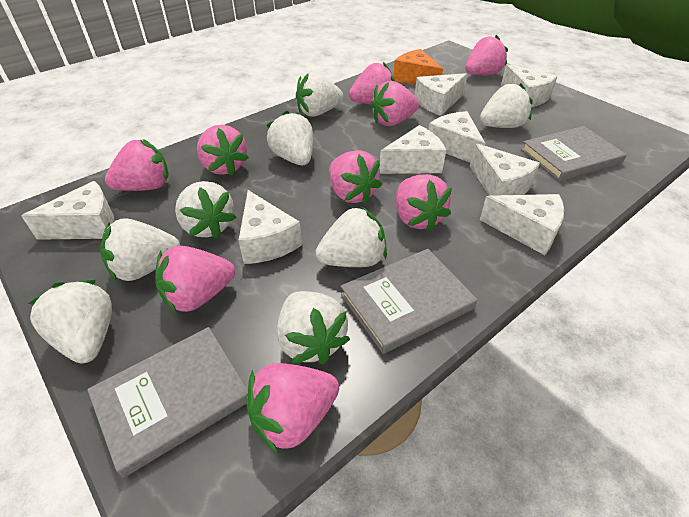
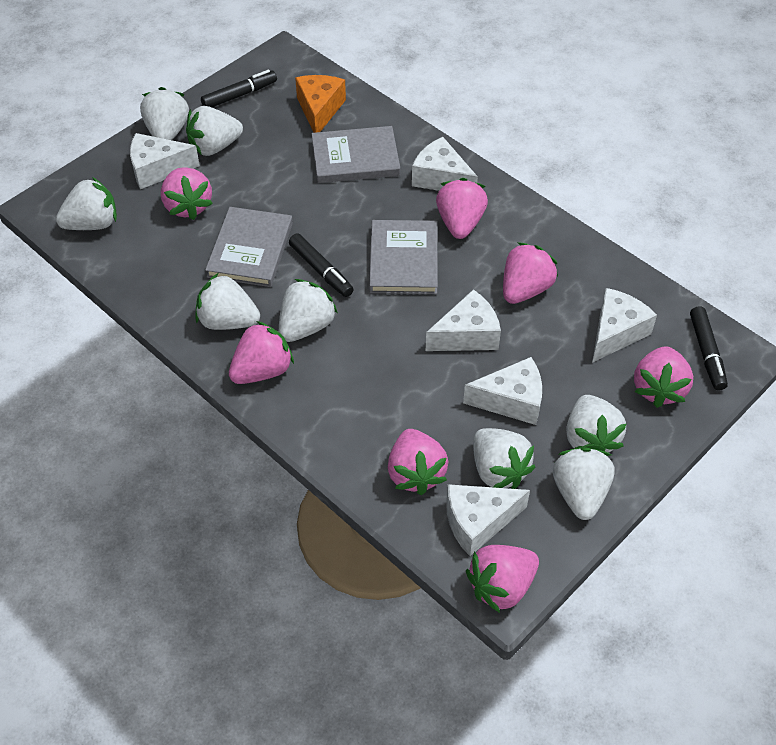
black marker: none = 0 -> [201,70,277,107] [289,234,354,297] [690,306,728,391] = 3
pink strawberry: [105,139,169,191] [155,246,235,314] [197,125,249,176] [246,363,339,454] [329,150,382,204] [349,62,395,104] [370,81,419,126] [396,174,452,232] [465,35,508,75] = 9 -> [161,167,213,220] [229,321,294,384] [388,429,449,495] [436,178,488,239] [466,545,539,613] [503,243,558,304] [634,346,693,408] = 7
white cheese: [21,181,115,240] [238,190,302,264] [379,125,446,174] [414,73,467,116] [428,111,486,163] [470,143,540,196] [480,194,564,255] [501,64,558,107] = 8 -> [130,133,200,189] [412,137,478,191] [426,289,501,351] [446,484,530,556] [463,357,542,425] [592,288,657,363] = 6

